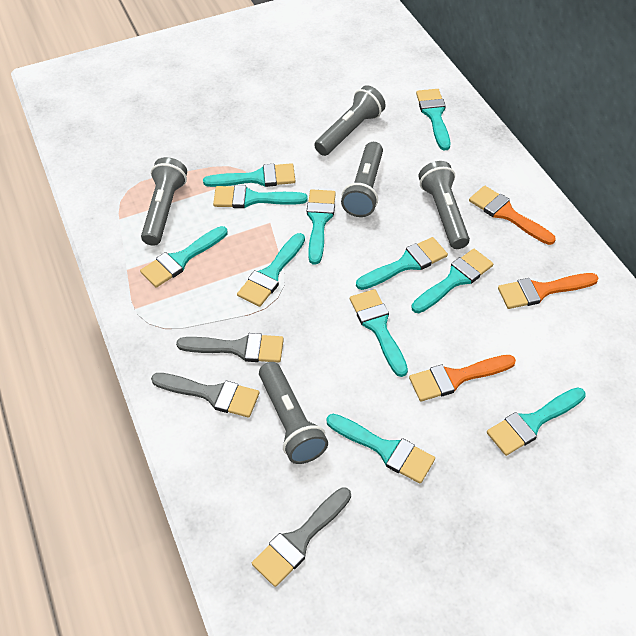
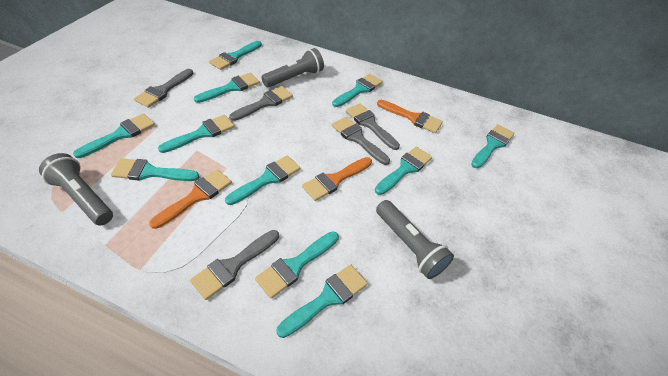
grey brush: [151,373,259,418] [176,333,284,363] [252,487,351,587] = 3 -> [134,69,194,108] [190,230,279,300] [229,86,293,121] [332,117,390,165] [346,103,400,150] = 5
grey flashlight: [141,157,187,246] [259,362,328,464] [314,85,386,156] [341,142,383,217] [419,161,470,249] = 5 -> [39,153,113,225] [261,48,324,88] [376,200,454,279] = 3

